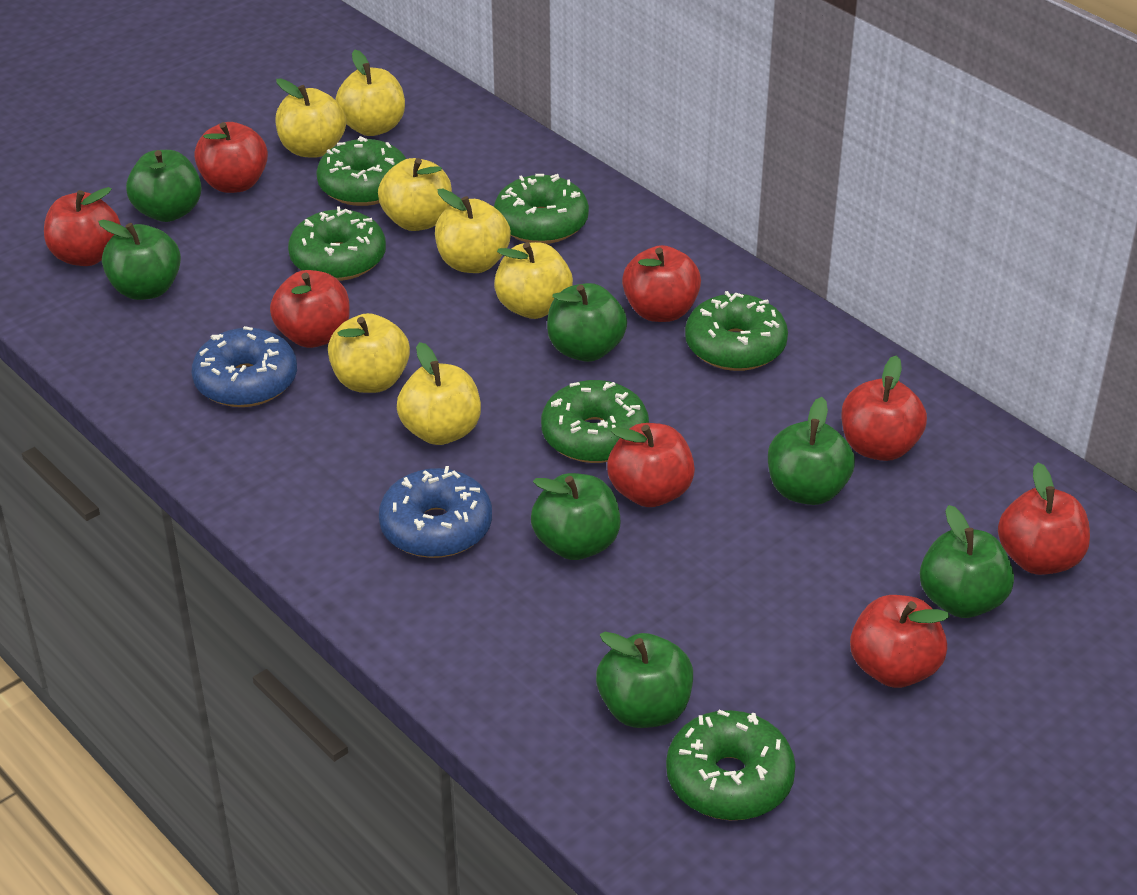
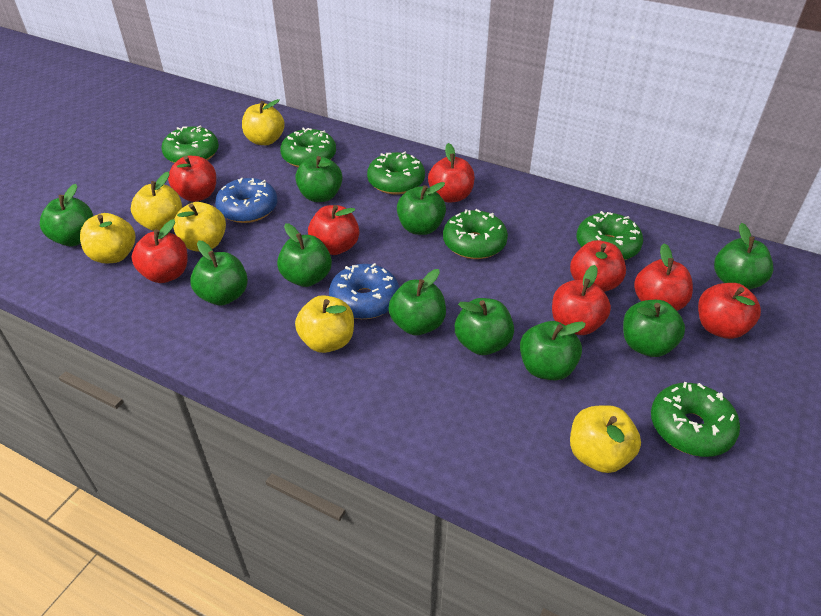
green apple: [98,220,181,300] [126,150,202,222] [531,473,620,560] [547,283,627,362] [596,632,693,728] [768,397,855,505] [920,505,1014,618] = 7 -> [40,184,93,246] [190,240,248,305] [277,223,332,287] [295,156,343,202] [388,269,446,335] [397,182,446,235] [455,298,514,355] [520,321,586,380] [623,300,685,357] [714,223,773,289] = 10
yellow apple: [275,78,346,158] [328,313,410,393] [336,50,405,136] [378,158,452,231] [397,342,481,445] [435,189,511,273] [494,242,573,319] = 7 -> [80,213,135,263] [131,172,182,231] [173,202,226,252] [242,99,285,145] [295,295,354,353] [570,405,641,473] = 6

